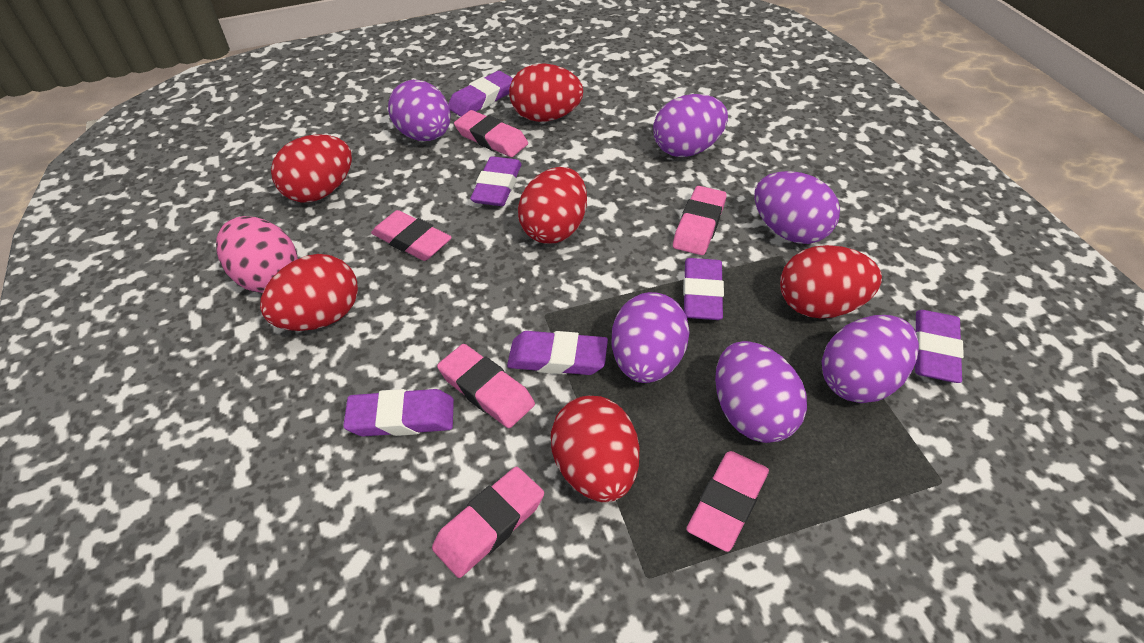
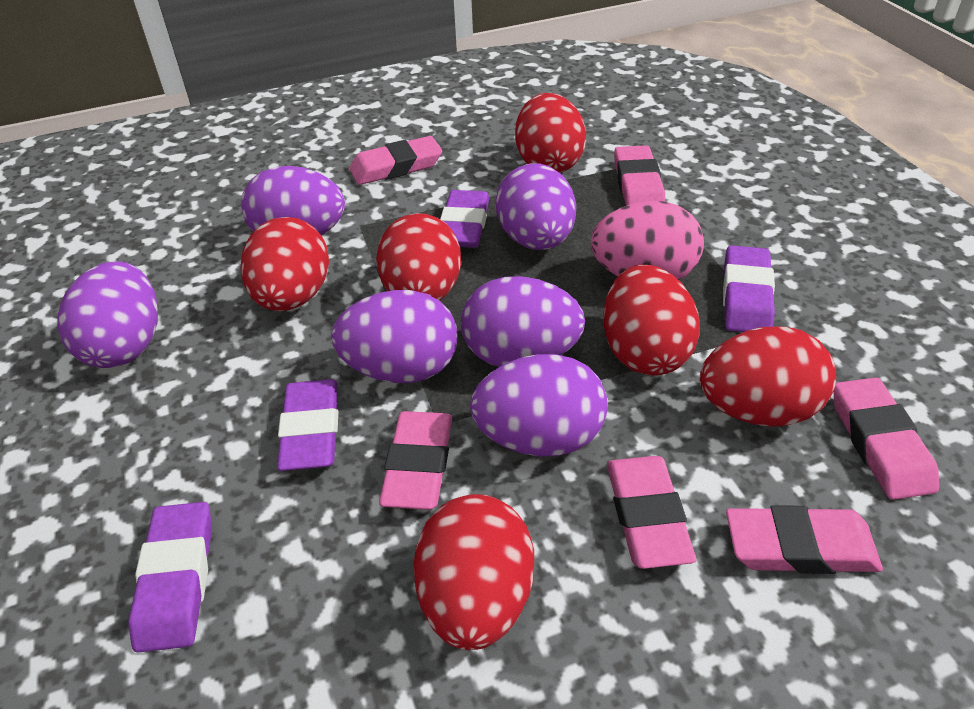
purple eraser: [343,389,454,437] [448,71,513,117] [470,156,522,206] [507,331,608,375] [683,258,724,320] [915,310,964,383] = 6 -> [128,502,212,653] [277,379,338,471] [440,190,489,248] [723,245,775,332] = 4

